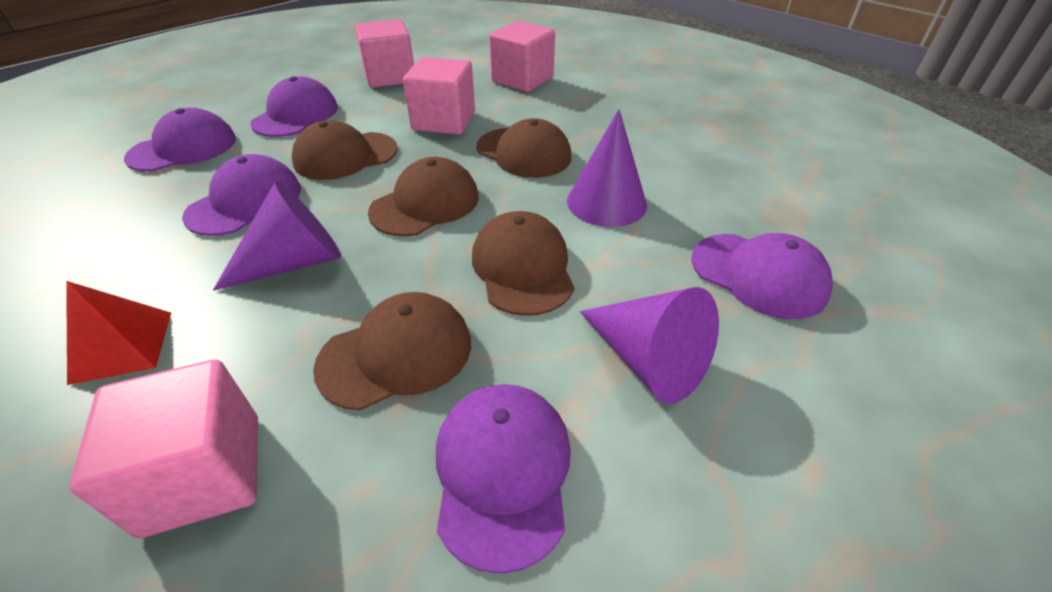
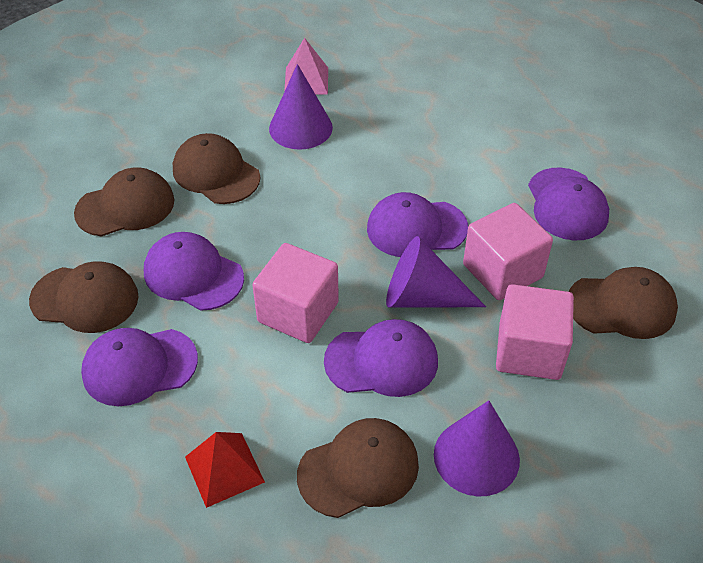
pink cube: [69,359,258,538] [355,19,414,88] [403,57,475,135] [489,21,555,92] = 4 -> [252,243,339,343] [463,203,553,300] [496,284,574,380] = 3
pink pyramid: none = 0 -> [284,38,328,95] = 1

